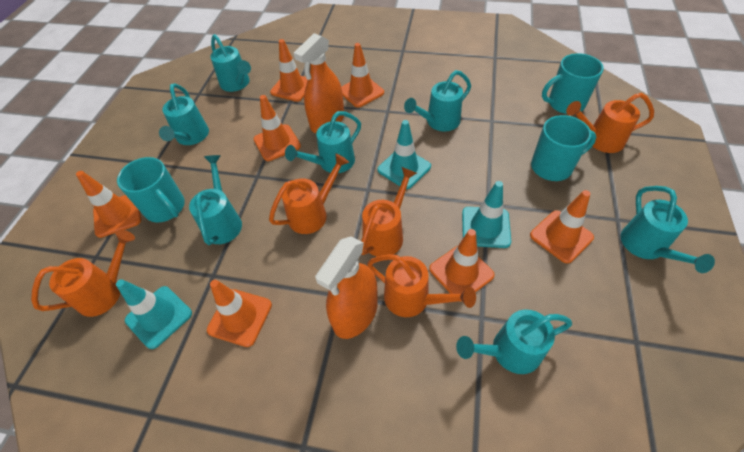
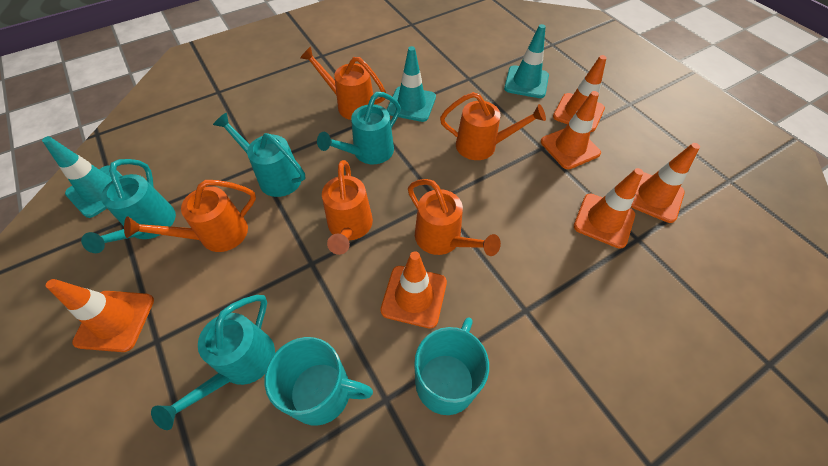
orange spray bottle: [294,33,344,133] [315,236,378,339] = 2 -> none = 0
orange traffic cone: [76,171,141,238] [207,280,272,347] [253,95,301,161] [270,39,308,102] [341,43,384,107] [429,229,495,294] [530,190,594,263] = 7 -> [46,279,154,352] [380,251,447,328] [541,91,601,169] [553,55,607,132] [574,168,643,249] [631,143,700,223] = 6
turquoise mug: [117,157,185,223] [531,115,596,181] [542,53,603,114] = 3 -> [265,337,373,426] [414,318,489,415] = 2
turquoise watering can: [159,83,209,145] [189,155,242,245] [210,34,251,92] [285,111,361,173] [404,70,471,132] [456,310,572,374] [621,186,715,273] = 7 -> [81,159,176,253] [151,295,275,430] [213,113,305,197] [317,92,401,164] = 4

